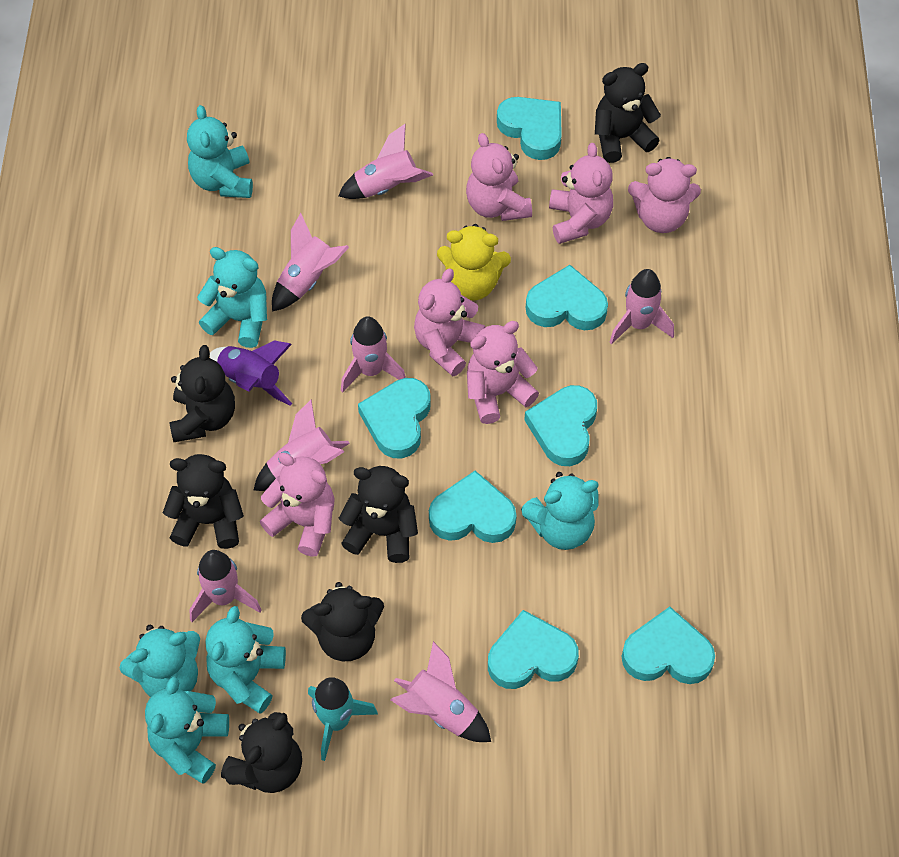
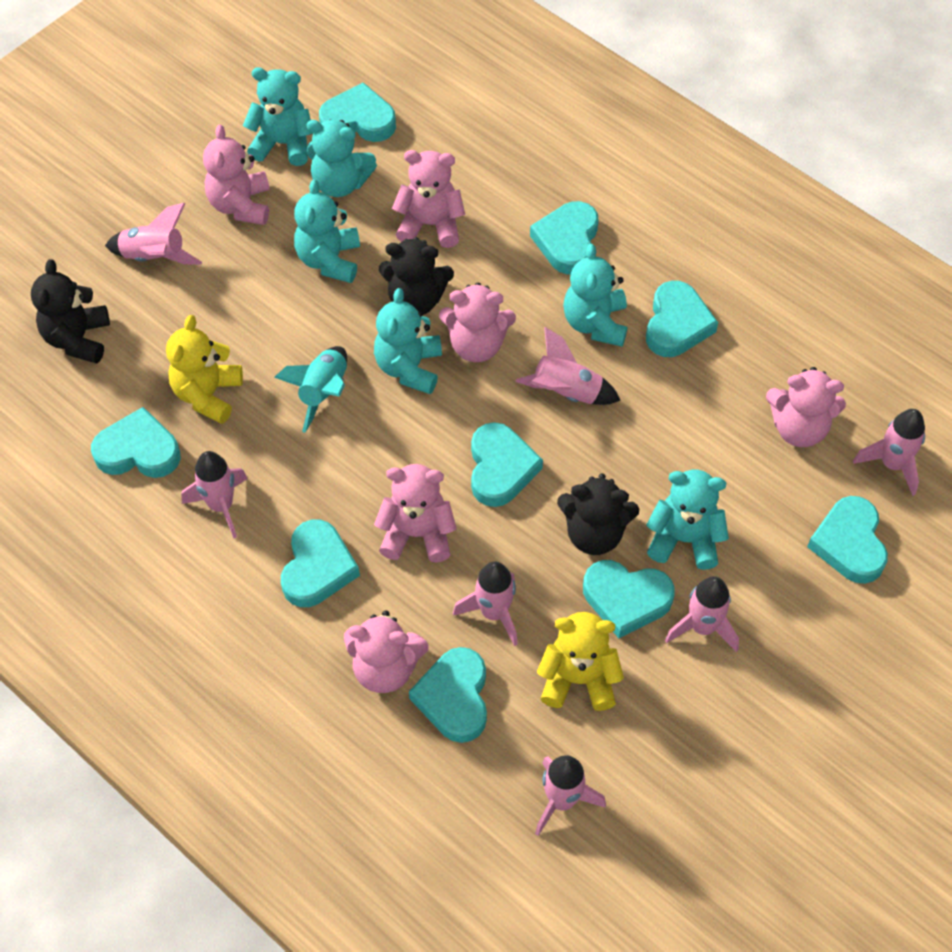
black teddy bear: [163,454,244,549] [169,345,235,442] [221,712,302,793] [301,582,384,661] [339,466,418,563] [595,63,661,163] = 6 -> [31,259,110,364] [379,237,454,315] [557,473,639,555] = 3
purple rocket: [210,340,292,406] = 1 -> none = 0
turquoise heart: [358,378,431,459] [429,471,517,543] [488,610,579,689] [497,97,562,160] [524,385,597,466] [526,265,608,330] [621,607,715,684] = 7 -> [91,407,181,478] [281,519,360,607] [319,82,396,142] [409,647,487,743] [471,422,543,507] [530,201,599,275] [583,560,675,638] [646,281,718,357] [807,496,888,584] = 9
yellow teddy bear: [437,224,511,301] = 1 -> [166,315,243,424] [537,612,624,711] = 2

